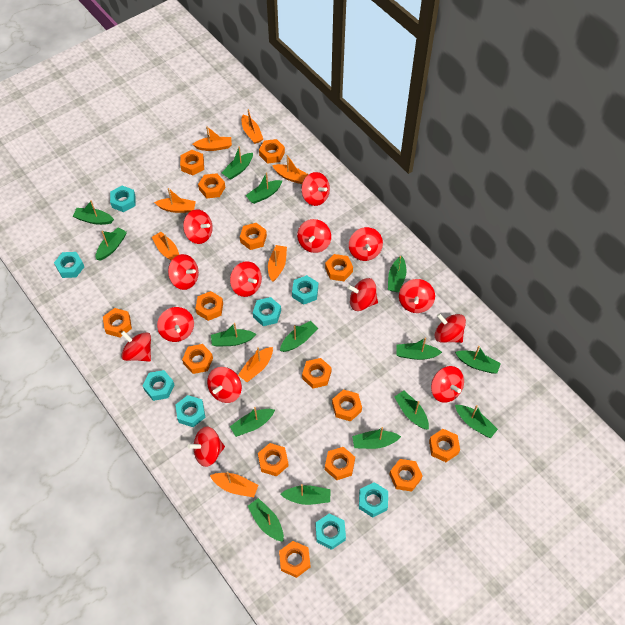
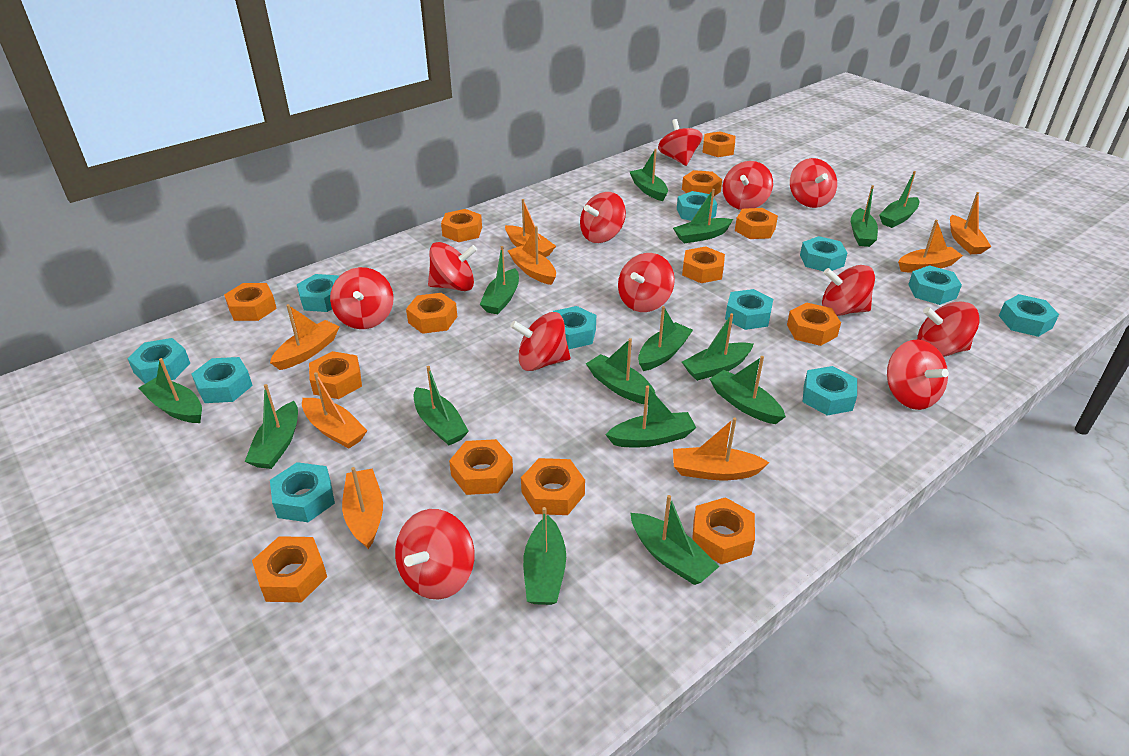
orange nut: [103,308,132,337] [180,150,204,175] [182,344,213,374] [195,291,223,321] [198,173,225,199] [240,223,267,250] [258,443,289,477] [259,139,285,164] [279,541,310,578] [302,358,332,389] [325,254,353,281] [325,447,355,480] [332,389,362,421] [389,459,423,492] [429,429,460,462] = 15 -> [224,283,277,321] [252,536,327,602] [309,351,362,399] [406,293,457,334] [441,209,482,242] [449,439,513,495] [521,458,585,515] [682,170,722,196] [682,246,725,283] [692,497,755,564] [702,131,736,157] [735,208,778,239] [787,303,841,346] = 13
red spinning top: [121,331,151,362] [157,307,194,342] [168,254,199,290] [183,209,213,244] [188,426,225,467] [207,367,242,403] [230,261,262,297] [297,219,331,253] [301,172,330,206] [347,278,378,311] [349,227,383,261] [399,279,435,313] [431,366,464,403] [435,313,466,343] = 14 -> [330,267,393,329] [395,509,475,600] [428,242,477,291] [510,312,571,371] [580,192,626,243] [618,253,675,312] [658,119,702,166] [723,161,773,210] [790,158,837,208] [822,265,875,316] [887,339,949,410] [917,302,980,357] = 12
turquoise nut: [54,252,84,278] [110,186,135,212] [143,370,174,401] [175,395,206,427] [253,297,281,326] [292,275,318,305] [316,513,346,550] [359,482,388,518] = 8 -> [127,338,190,384] [191,357,253,403] [270,462,335,522] [297,274,339,312] [553,306,596,349] [677,191,717,221] [725,289,773,330] [800,236,847,271] [803,366,857,415] [908,265,962,305] [999,294,1059,337] = 11

